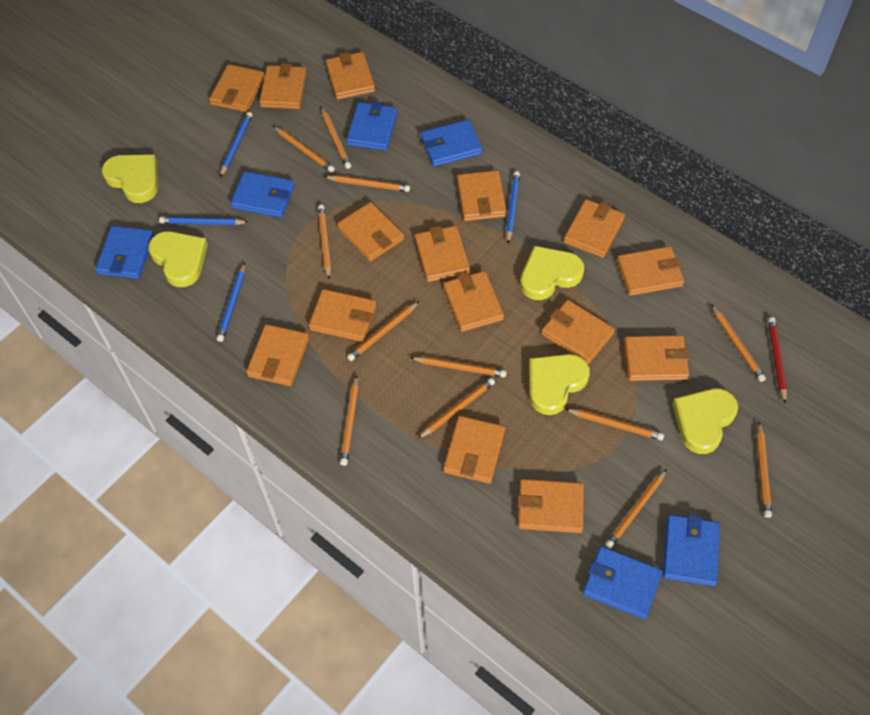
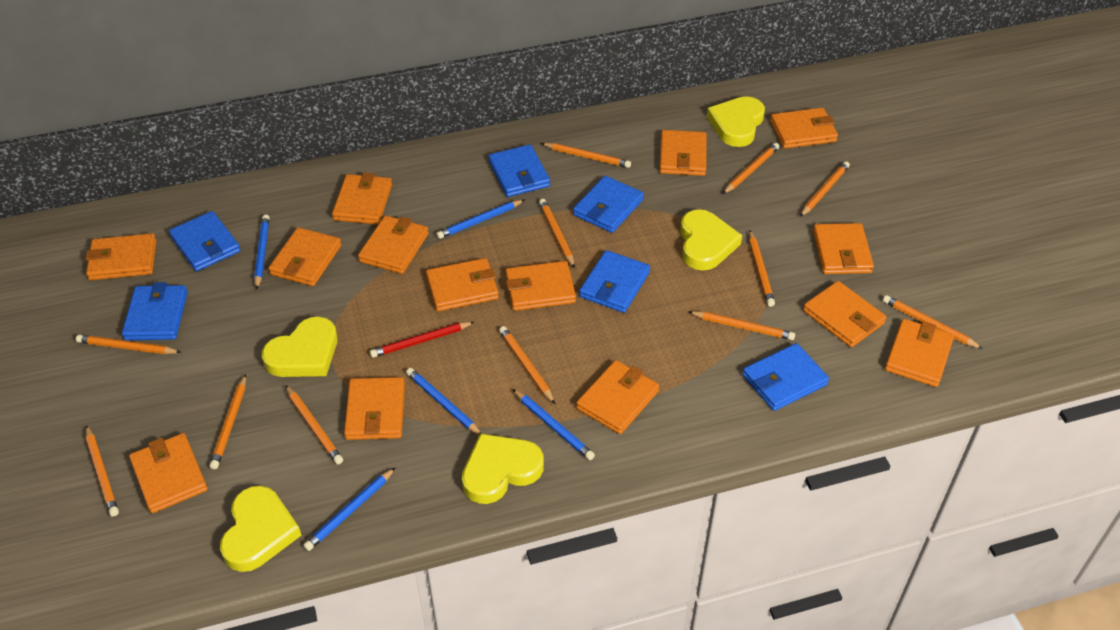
blue pencil: [159,217,248,225] [217,263,245,342] [220,112,252,177] [506,171,520,243] = 4 -> [254,214,270,290] [303,467,396,551] [406,368,482,435] [436,200,524,239] [513,389,595,460] = 5
orange wallet: [209,64,265,112] [246,324,309,386] [259,63,307,109] [309,289,377,342] [326,52,375,100] [337,202,404,261] [415,226,470,282] [443,271,504,332] [443,416,505,484] [457,170,507,221] [517,479,584,533] [541,300,615,364] [563,199,625,258] [617,246,684,296] [624,335,689,381] = 15 -> [85,233,156,280] [129,433,208,513] [268,227,342,286] [332,173,392,224] [344,377,405,440] [358,216,429,274] [426,258,499,312] [506,261,576,311] [576,360,659,434] [659,130,707,176] [770,108,838,149] [803,281,887,347] [813,223,874,274] [885,319,954,387] = 14

